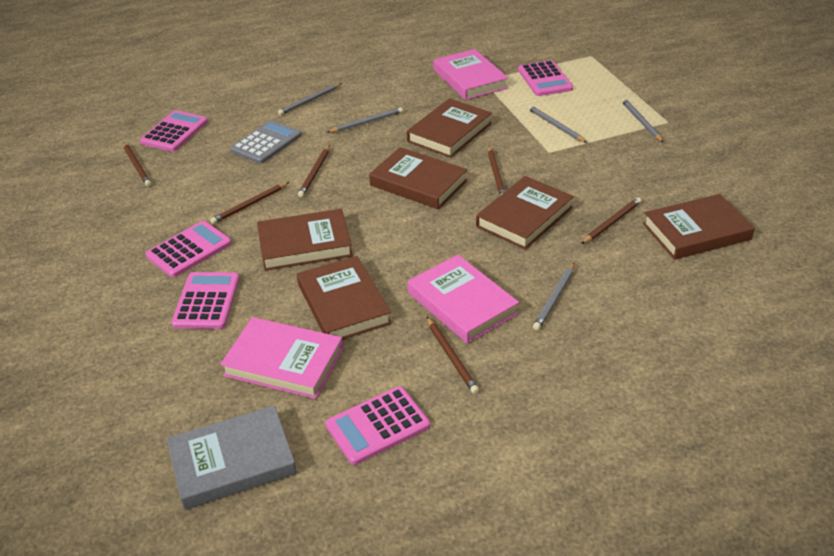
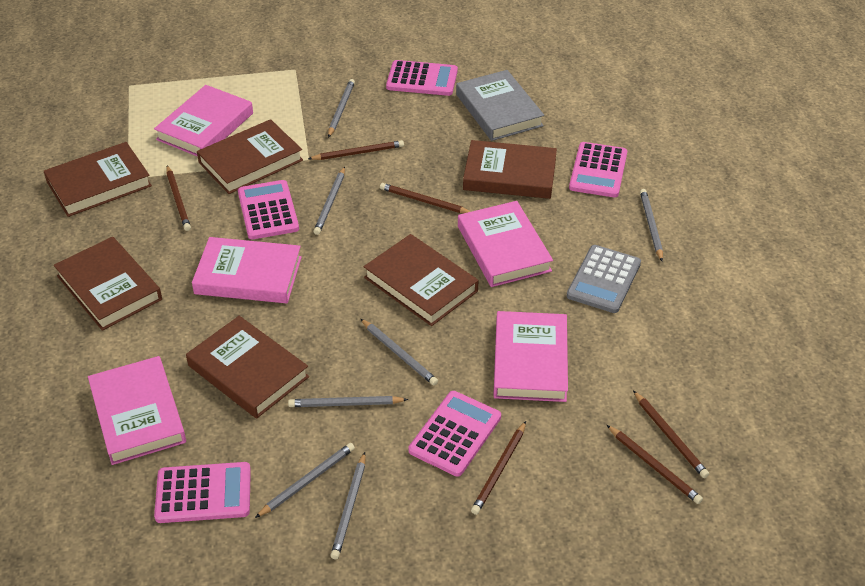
grey pencil: [278,83,342,115] [327,107,403,133] [528,105,587,143] [533,263,574,330] [621,98,664,143] = 5 -> [255,443,355,518] [288,396,408,407] [313,167,345,235] [328,79,355,138] [330,452,366,559] [361,319,438,385] [640,189,663,261] = 7
pink book: [220,317,343,399] [408,255,519,344] [433,49,508,100] = 3 -> [88,356,186,465] [154,85,253,157] [192,237,302,303] [458,201,553,287] [493,311,568,402] = 5

